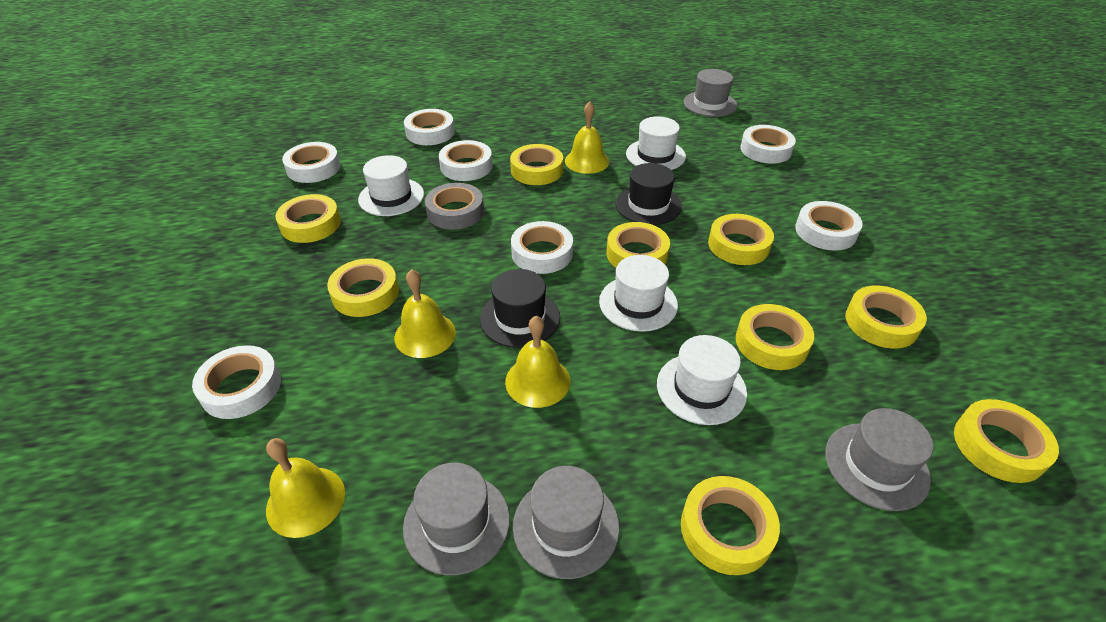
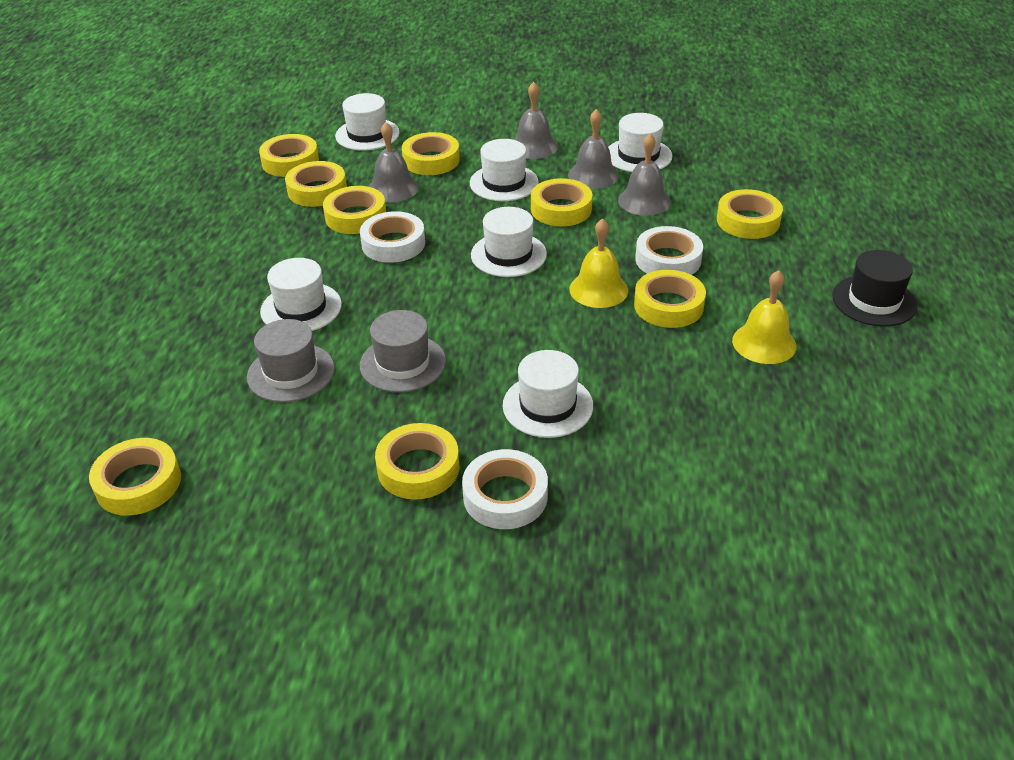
black hat: [480,269,560,348] [616,163,682,225] = 2 -> [832,250,917,326] = 1
grey bell: none = 0 -> [369,122,419,202] [514,82,558,159] [568,109,619,189] [618,133,671,216] = 4
grey hat: [403,463,510,575] [513,466,620,579] [683,69,737,117] [825,408,933,511] = 4 -> [247,319,335,402] [360,310,446,393] = 2
grey tape: [425,183,484,230] = 1 -> none = 0
white hat: [358,155,424,216] [599,255,678,332] [626,116,686,170] [657,335,747,425] = 4 -> [260,258,342,331] [335,93,400,151] [470,139,539,201] [471,207,547,277] [503,350,593,438] [608,113,672,172] = 6
white tape: [192,345,281,419] [282,142,341,183] [404,109,455,145] [439,140,492,181] [511,221,573,274] [740,125,796,164] [795,201,863,251] = 7 -> [360,211,425,263] [462,449,548,529] [635,226,703,275] = 3
yellow bell: [266,438,345,538] [394,269,456,358] [505,316,570,408] [565,101,609,174] = 4 -> [569,218,628,308] [732,270,796,364] = 2

